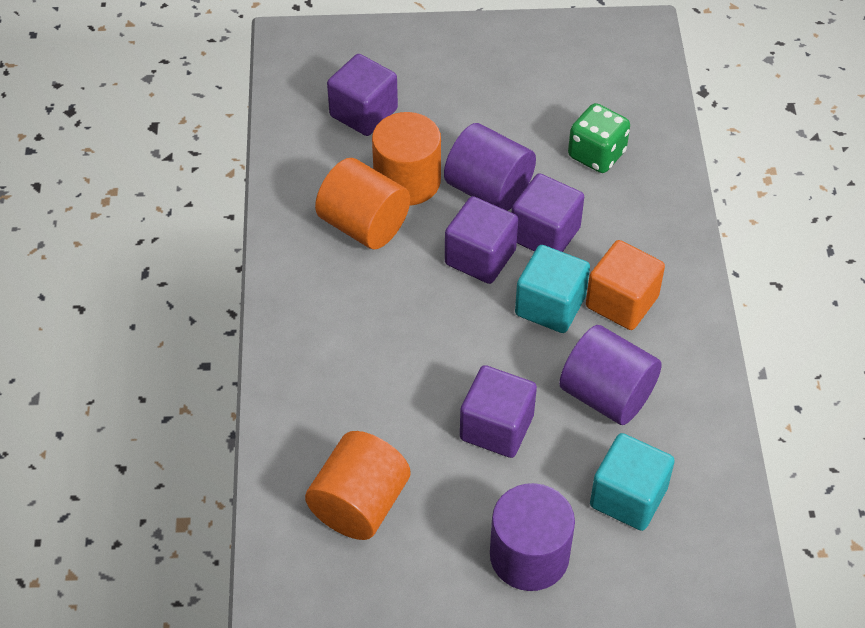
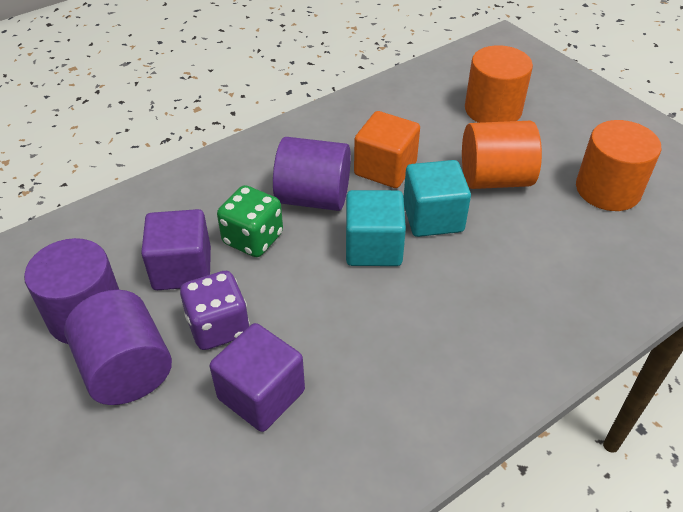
purple cube: [327,54,398,136] [445,196,518,284] [460,365,537,458] [512,173,584,252] = 4 -> [141,209,211,290] [210,323,305,432] = 2
purple dice: none = 0 -> [180,271,250,350] = 1

